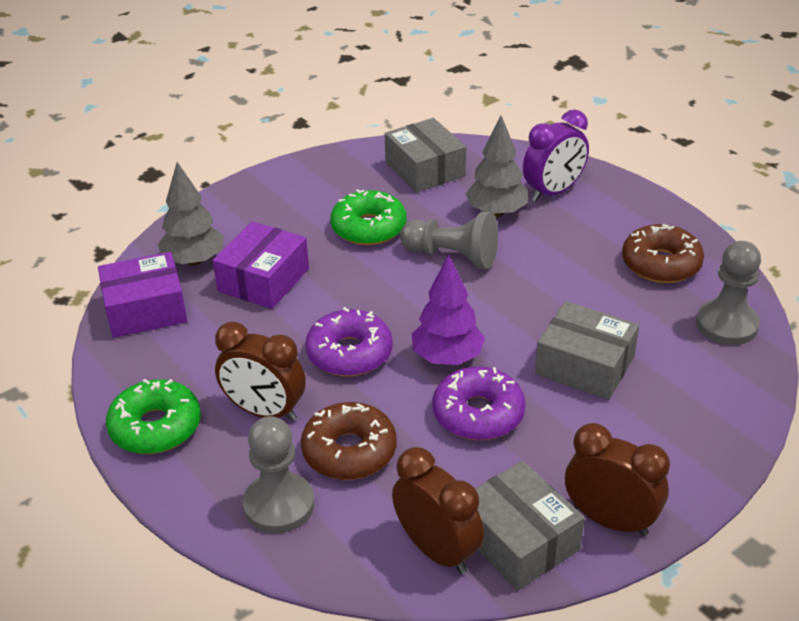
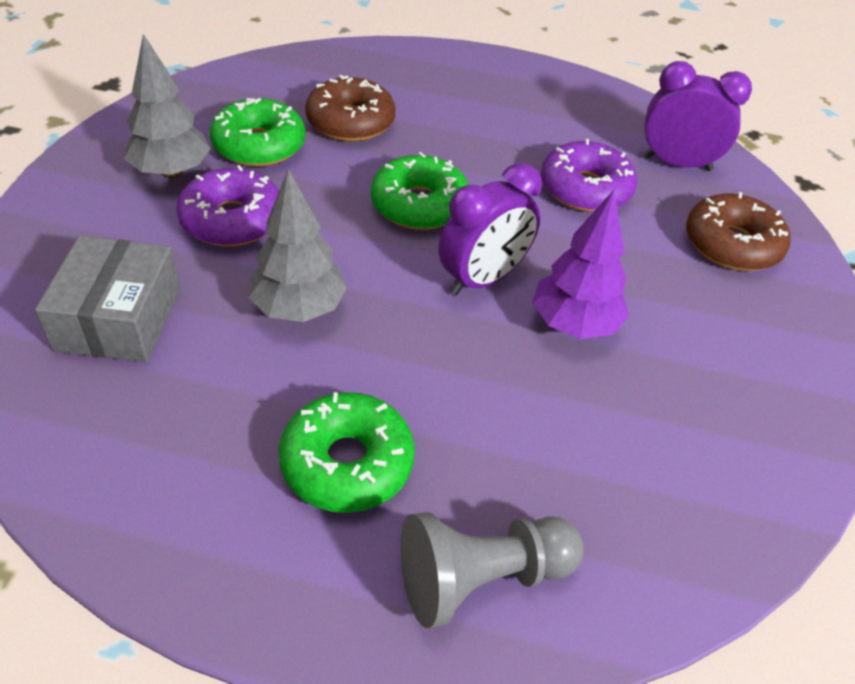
brown clock: [215,322,306,421] [392,447,484,574] [565,423,670,536] = 3 -> none = 0
green donut: [106,379,201,454] [331,189,407,245] = 2 -> [209,98,306,167] [279,392,415,513] [371,152,469,230] = 3
grey box: [385,118,466,193] [475,461,585,591] [535,301,639,400] = 3 -> [35,236,180,362] = 1
grey pawn: [243,416,314,534] [400,212,498,269] [696,241,761,345] = 3 -> [400,512,583,628] = 1
purple box: [98,252,187,338] [213,221,309,309] = 2 -> none = 0
purple clock: [523,109,589,202] = 1 -> [438,163,542,295] [643,61,752,171] = 2

